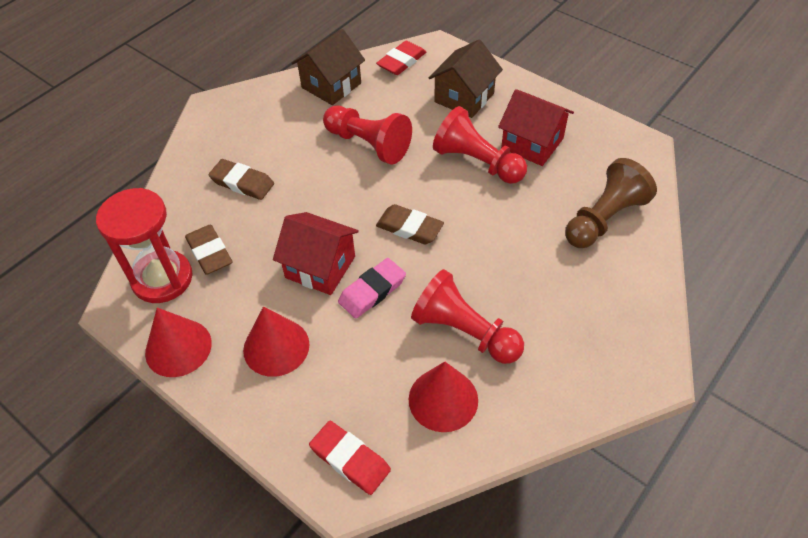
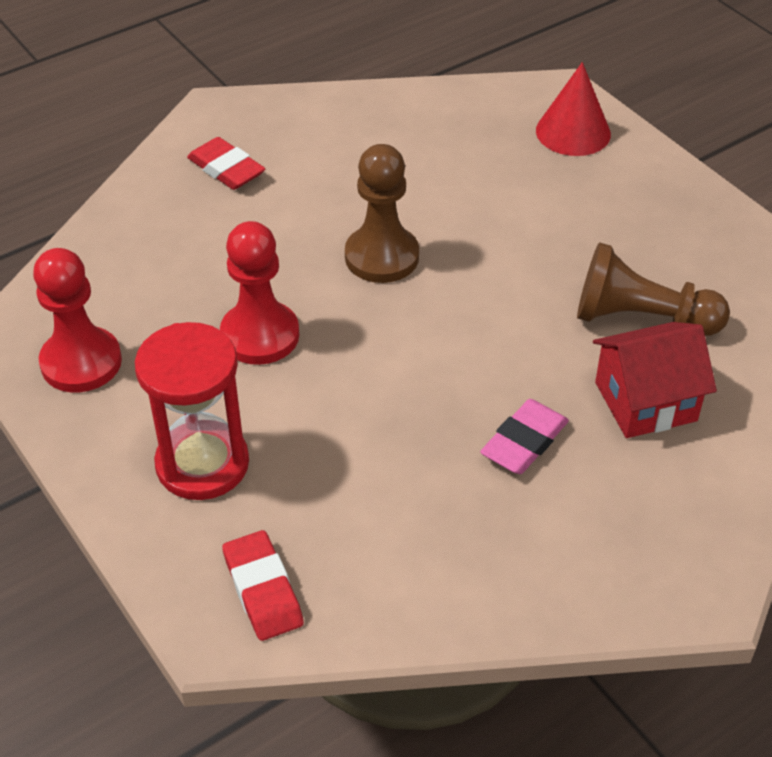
brown eraser: [185,225,232,275] [208,159,274,200] [376,204,444,244] = 3 -> none = 0
brown house: [292,29,365,105] [429,39,503,118] = 2 -> none = 0
brown pawn: [565,158,657,248] = 1 -> [345,144,419,283] [577,242,730,336] = 2
red cone: [145,308,212,377] [243,307,310,377] [409,362,478,432] = 3 -> [536,62,611,156] = 1
red house: [273,212,359,295] [498,89,574,166] = 2 -> [593,322,717,438] = 1
red pawn: [323,105,412,164] [411,269,524,364] [433,106,527,184] = 3 -> [33,248,122,392] [220,221,299,365] = 2

